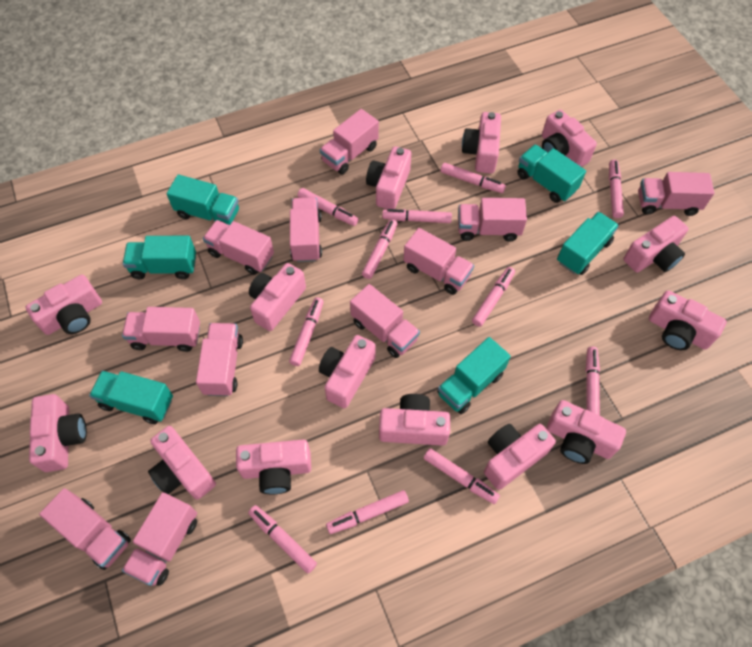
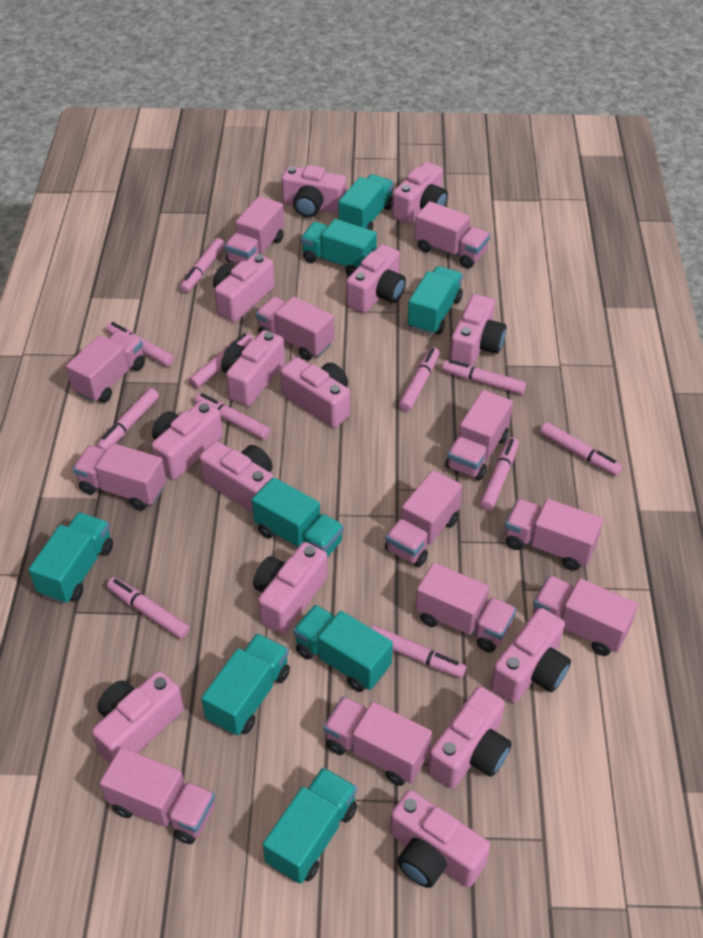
pink truck: [39,488,131,570] [122,307,200,352] [122,492,197,586] [196,323,243,396] [203,220,274,275] [290,197,322,262] [320,109,379,174] [350,284,420,358] [403,228,474,295] [458,198,527,242] [638,172,714,216] = 11 -> [66,330,145,403] [73,443,166,511] [100,747,215,844] [225,196,284,264] [256,296,334,360] [323,696,432,786] [385,470,462,567] [415,201,490,268] [415,562,516,653] [445,390,513,481] [505,499,603,571] [533,575,638,656] = 12
turquoise truck: [89,371,173,424] [123,236,196,279] [166,175,239,225] [437,337,511,414] [517,144,586,203] [557,212,619,275] = 6 -> [29,512,113,604] [201,633,290,736] [252,477,344,557] [263,767,357,884] [293,605,393,692] [301,219,377,276] [338,174,394,230] [408,266,463,335] = 8

